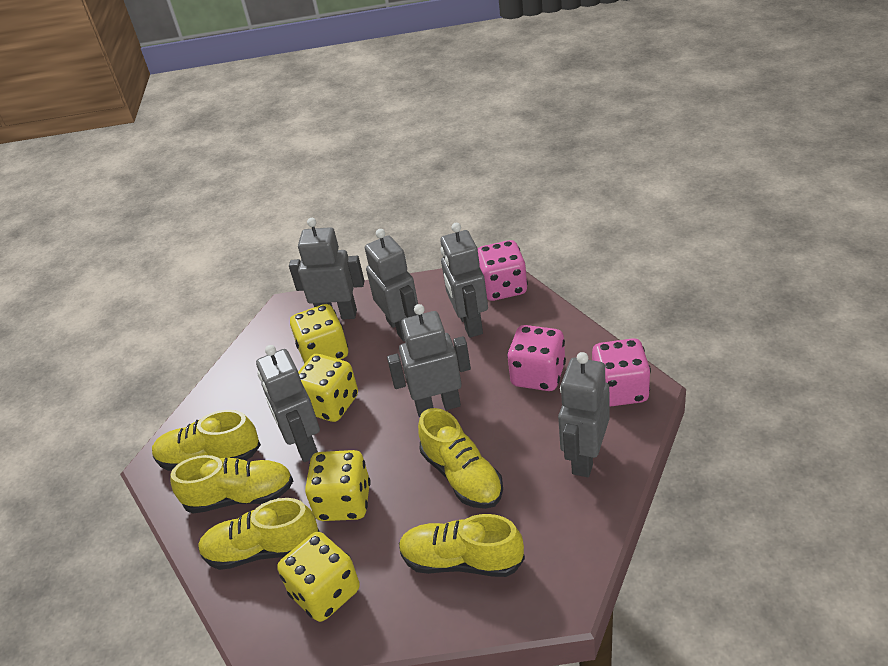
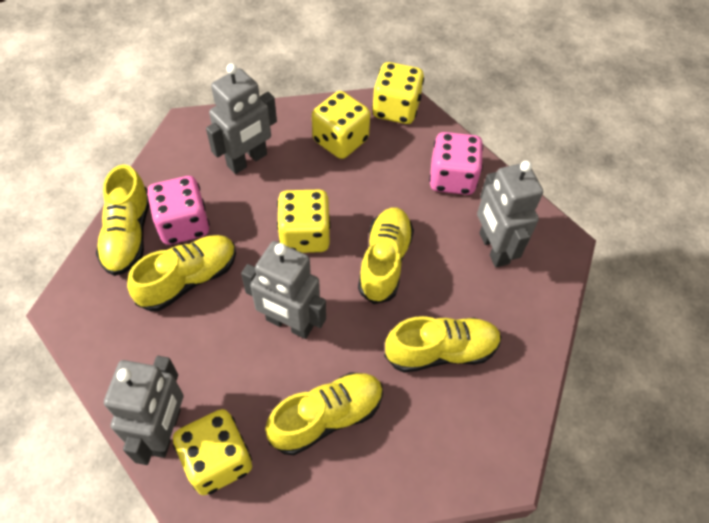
grey robot: [256,345,320,462] [289,218,364,319] [365,229,418,341] [387,304,471,417] [440,223,488,338] [558,352,610,477] = 6 -> [104,356,183,465] [206,63,277,174] [241,241,326,339] [477,161,543,267] = 4
pink dice: [477,240,528,301] [507,325,566,391] [592,338,651,407] = 3 -> [147,176,210,245] [429,132,483,195] = 2

